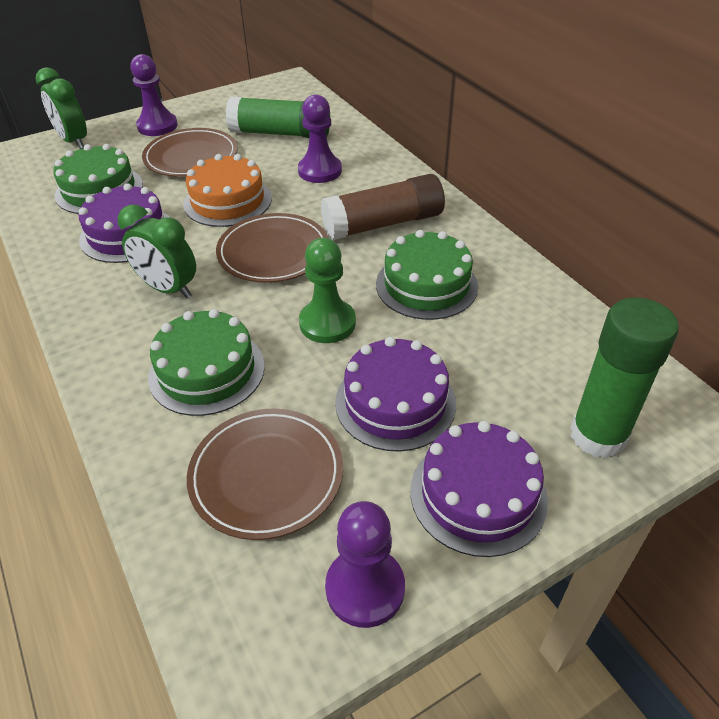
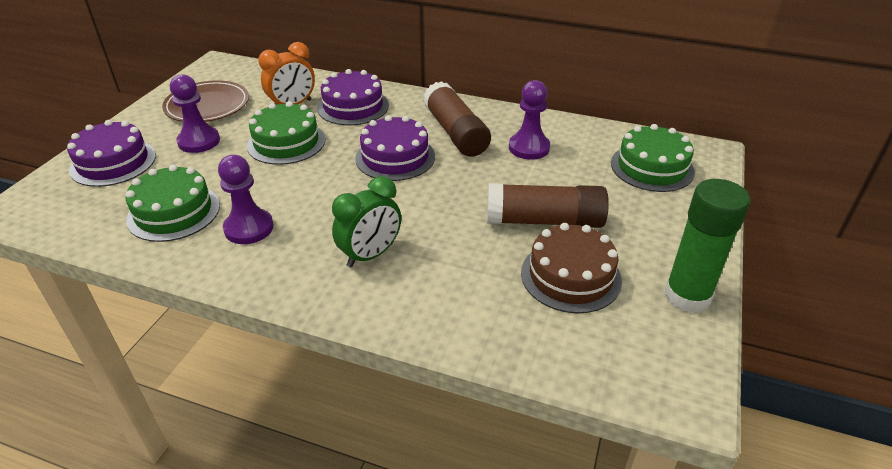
brown cake: none = 0 -> [521,223,622,313] = 1
brown glue stick: [321,174,445,240] = 1 -> [423,81,491,157] [487,183,609,228] = 2
brown plate: [142,128,238,177] [187,409,343,540] [216,213,328,283] = 3 -> [162,80,249,122] = 1
green clock: [35,67,87,149] [118,205,196,298] = 2 -> [332,176,401,267] = 1
green glue stick: [226,97,330,138] [570,297,679,458] = 2 -> [664,179,750,313] = 1
green pawn: [299,238,356,343] = 1 -> none = 0
orange cake: [183,154,272,227] = 1 -> none = 0
orange clock: none = 0 -> [258,42,315,105] = 1

